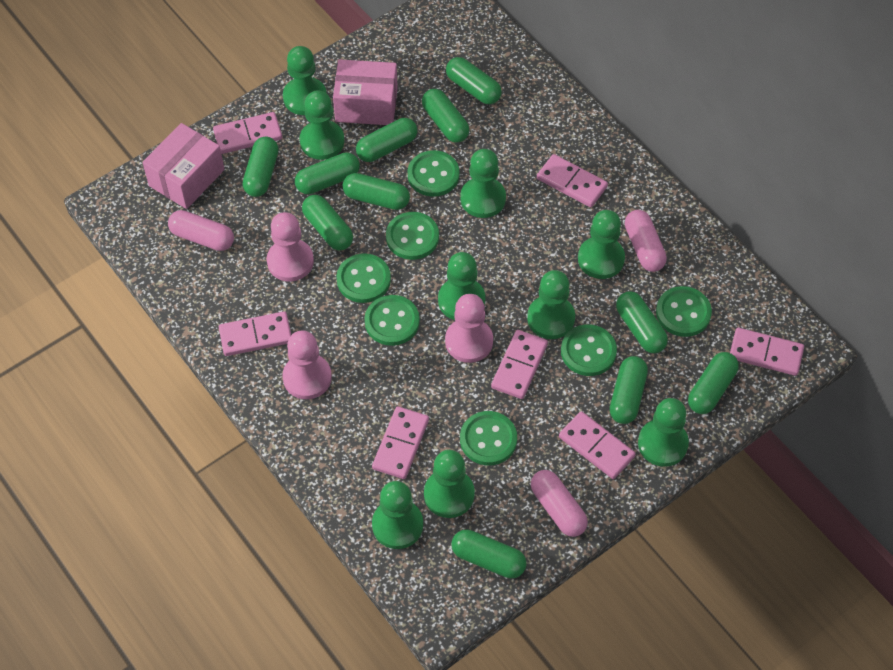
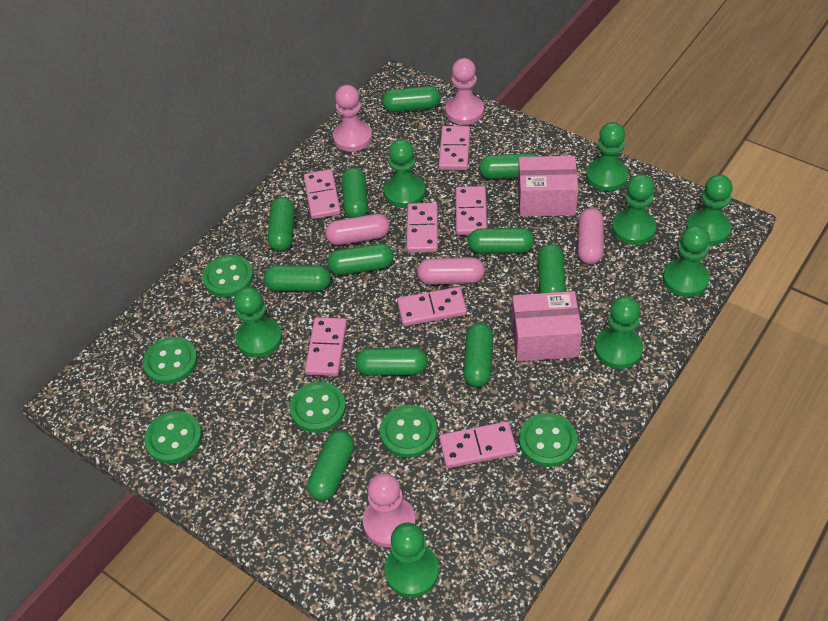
green button: [336,253,391,303] [365,295,420,346] [386,212,439,260] [408,150,460,197] [460,411,517,465] [561,324,617,376] [656,286,712,337] = 7 -> [143,337,198,384] [144,411,202,464] [202,255,254,297] [290,382,346,433] [380,405,437,458] [519,413,577,467] = 6
green pawn: [283,46,327,115] [300,90,344,160] [372,481,423,549] [424,450,475,518] [438,252,485,320] [460,149,506,218] [527,270,575,339] [578,210,625,279] [638,398,689,467] = 9 -> [234,287,282,358] [384,139,425,208] [384,523,439,597] [586,122,628,191] [595,296,643,369] [612,174,656,245] [663,225,710,297] [686,175,733,246] = 8

